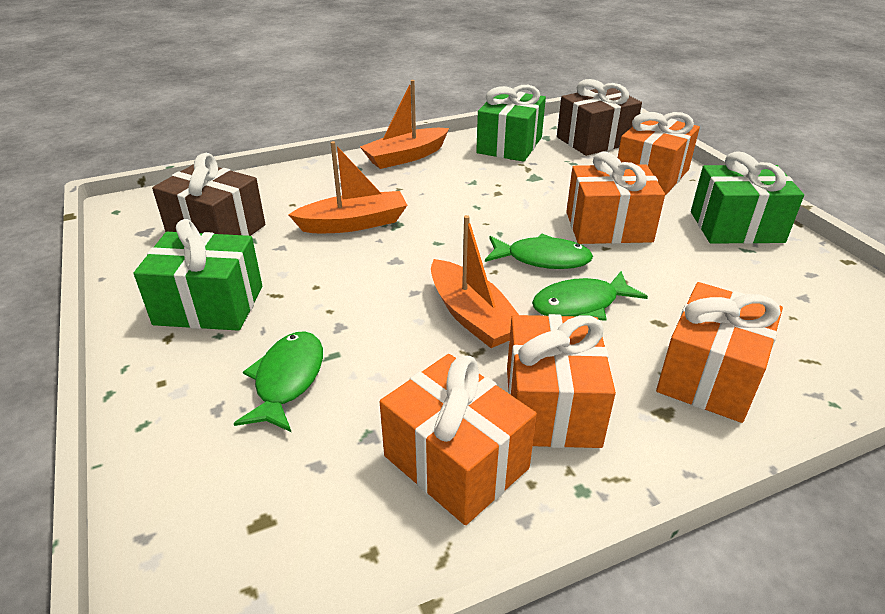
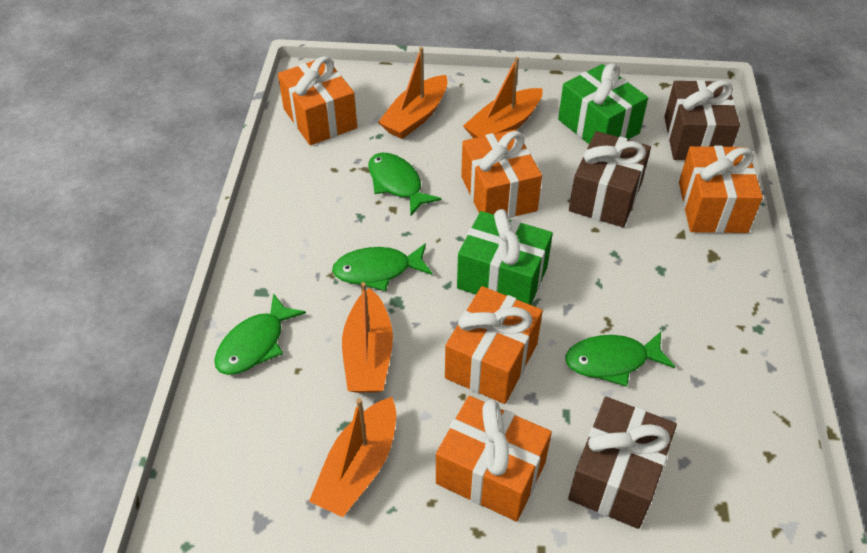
brown gift: [152,153,265,236] [557,79,642,156] = 2 -> [568,397,677,529] [569,131,651,227] [664,80,740,160] = 3
green fish: [234,331,323,432] [485,234,593,269] [532,271,648,321] = 3 -> [214,293,306,375] [332,243,433,291] [368,153,441,215] [565,332,675,386] = 4
green gift: [134,219,262,331] [476,85,546,162] [691,151,804,244] = 3 -> [457,209,553,305] [558,63,648,144] = 2
orange boat: [288,141,407,233] [360,80,449,169] [431,215,519,348] = 3 -> [309,397,396,517] [342,282,393,393] [378,47,448,139] [463,57,543,138] = 4

